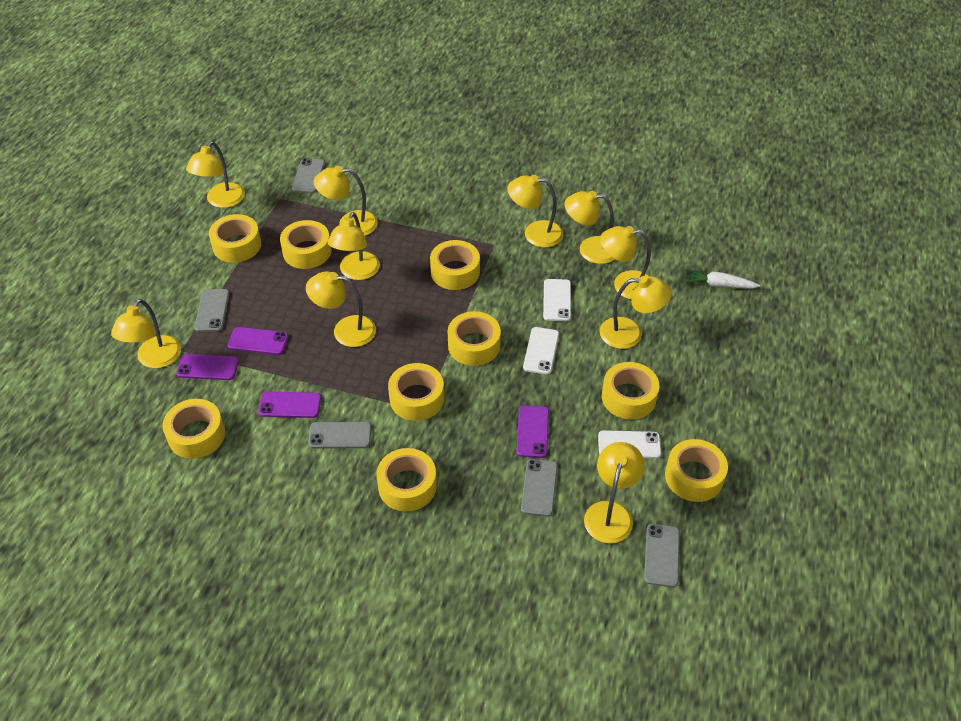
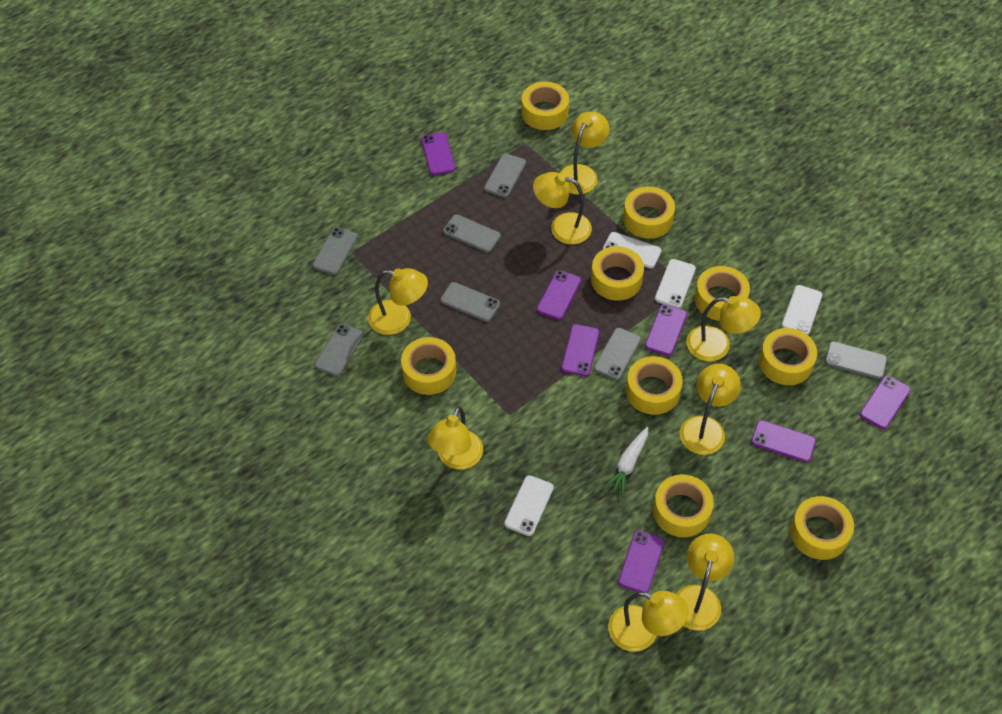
grey phone: [195,289,230,332] [292,158,325,193] [308,422,372,448] [521,459,558,517] [644,524,680,587] = 5 -> [312,227,358,275] [315,324,364,376] [440,282,500,322] [443,214,501,253] [484,153,526,198] [594,328,641,380] [825,341,887,379] = 7
purple phone: [176,354,239,380] [228,327,289,355] [258,391,321,418] [517,405,549,458] = 4 -> [421,132,455,175] [537,270,581,320] [561,324,600,376] [618,530,664,593] [645,304,687,356] [751,420,816,462] [860,375,911,429] = 7
white phone: [523,327,559,375] [543,279,571,321] [598,430,661,459] = 3 -> [504,475,554,536] [603,232,661,269] [655,259,696,308] [782,285,823,335] = 4
yellow lamp: [111,299,181,368] [186,141,245,208] [306,271,376,347] [314,166,378,236] [328,212,380,280] [507,175,564,248] [564,191,615,264] [584,442,645,544] [600,226,651,299] [600,276,672,349] = 10 -> [368,268,428,335] [427,407,483,470] [533,172,592,244] [559,111,609,195] [608,591,688,652] [676,534,734,631] [680,364,741,455] [686,296,761,362] = 8

